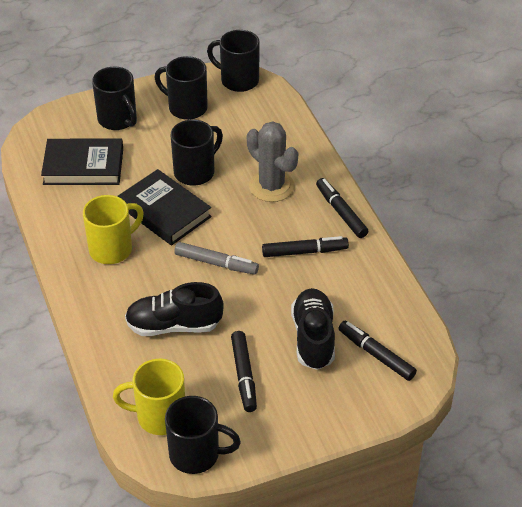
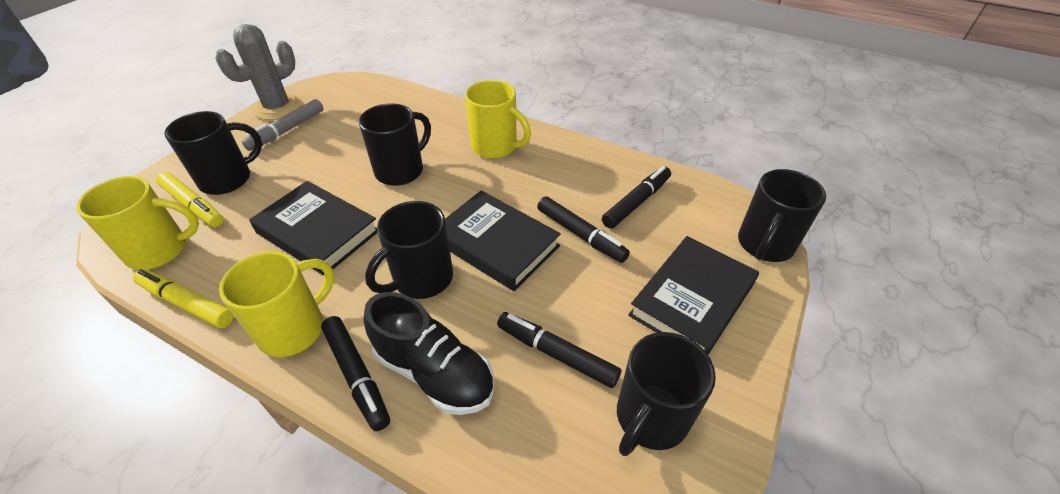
black book: [41,139,123,185] [117,169,212,246] = 2 -> [249,181,377,276] [445,190,561,291] [628,236,759,355] = 3
black shoe: [125,282,224,336] [291,288,335,370] = 2 -> [364,292,494,415] = 1
yellow marker: none = 0 -> [133,269,234,328] [156,172,223,227] = 2
yellow mug: [83,195,144,264] [113,359,185,435] = 2 -> [76,176,199,270] [219,251,334,357] [465,80,531,158] = 3

